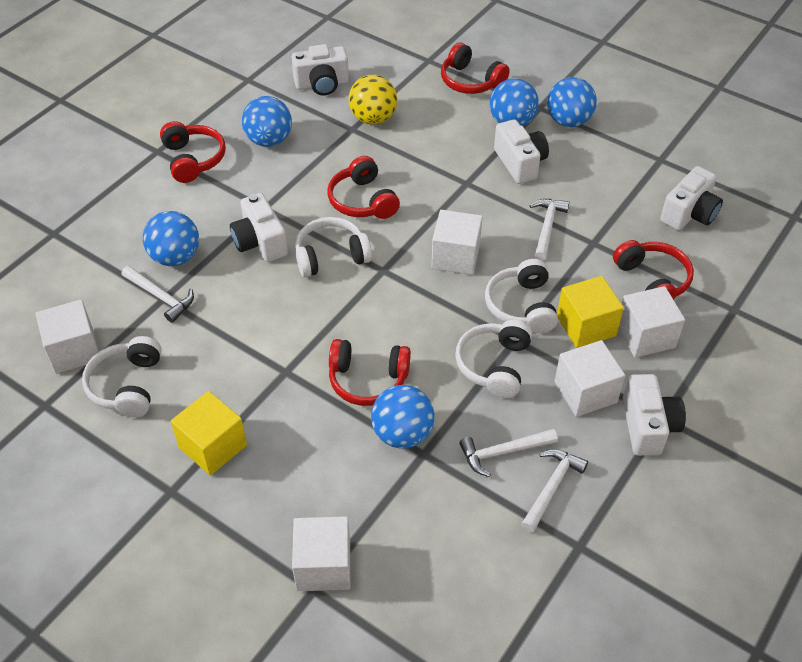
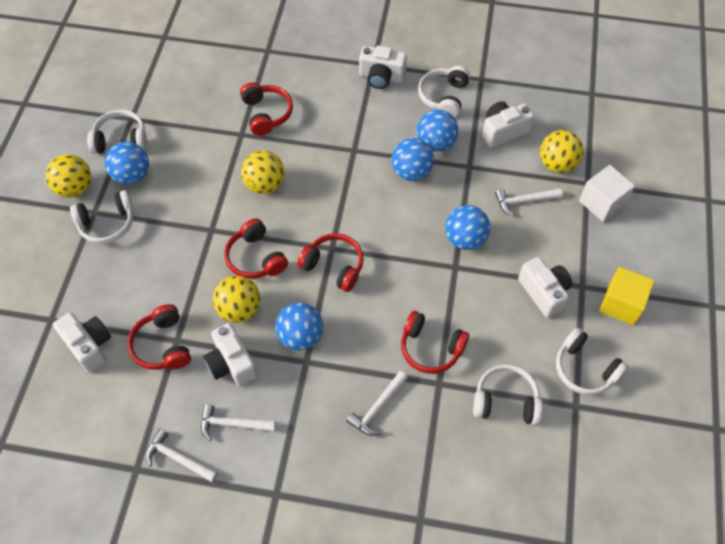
white cube: [36,299,99,374] [292,516,350,591] [431,210,483,275] [555,340,625,417] [618,286,685,358] = 5 -> [579,165,635,222] = 1
white headphones: [82,336,162,417] [295,217,372,277] [455,320,532,398] [485,259,558,333] = 4 -> [70,190,134,244] [87,110,147,154] [418,66,470,118] [473,365,543,425] [556,327,629,395] = 5
yellow ball: [348,74,397,125] = 1 -> [46,154,91,198] [213,276,260,323] [241,151,284,194] [540,130,584,173] = 4
yellow cube: [171,391,247,475] [557,276,624,348] = 2 -> [599,267,655,325] = 1

